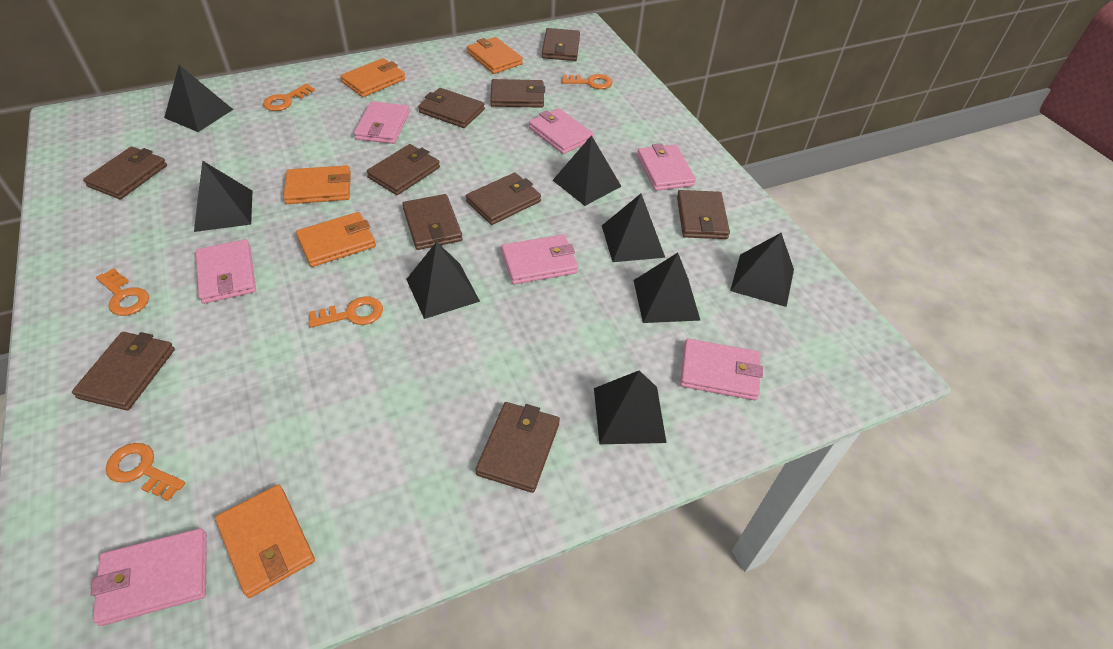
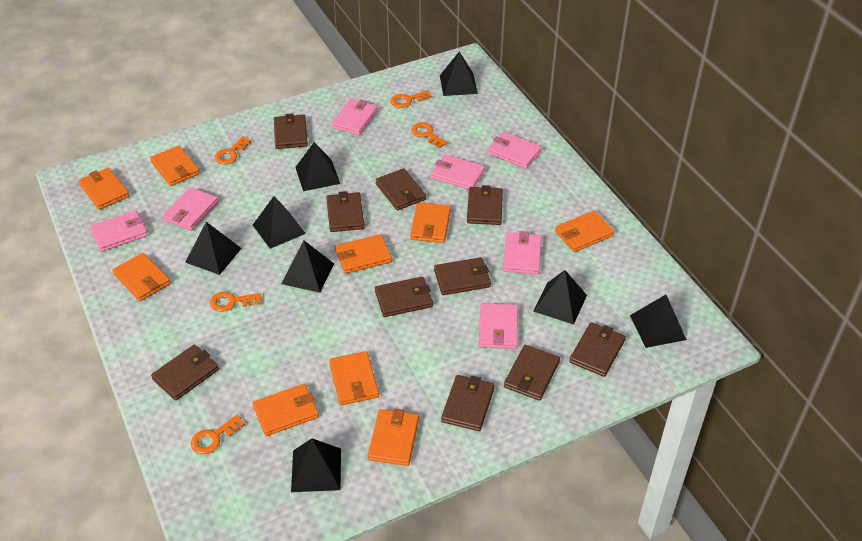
orange wallet: [215,484,315,598] [283,165,351,204] [296,212,376,267] [340,58,405,97] [467,37,523,74] = 5 -> [78,168,129,210] [112,253,171,301] [150,146,200,186] [253,384,319,436] [329,351,379,405] [335,234,392,274] [368,409,419,466] [410,202,451,243] [555,211,614,252] = 9

